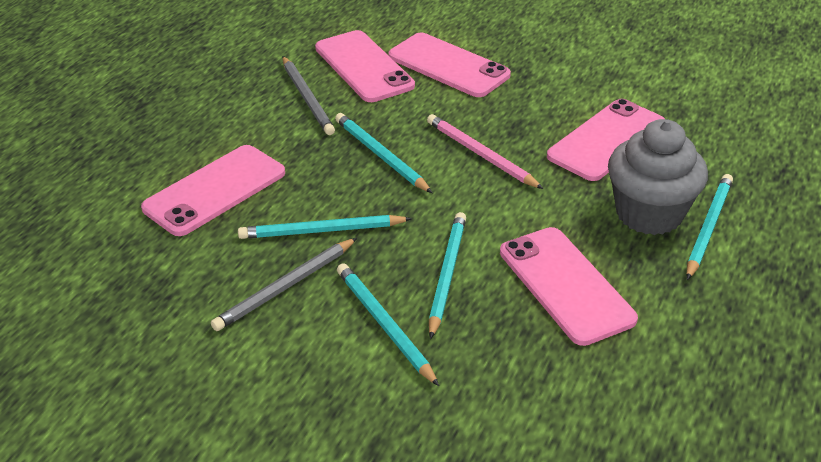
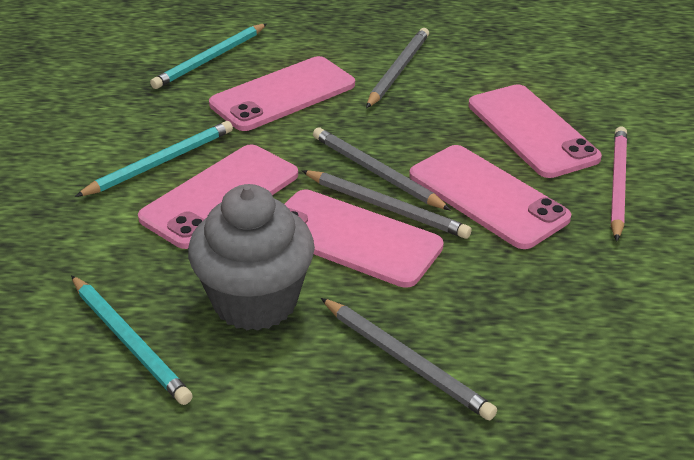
grey pencil: [211,238,357,331] [283,56,335,135] = 2 -> [302,170,472,239] [313,127,451,211] [321,298,497,420] [366,28,429,108] = 4
turquoise pencil: [238,215,412,239] [335,113,432,193] [337,263,439,386] [429,212,466,339] [686,174,733,280] = 5 -> [71,275,193,405] [75,121,233,197] [150,23,267,89] = 3

